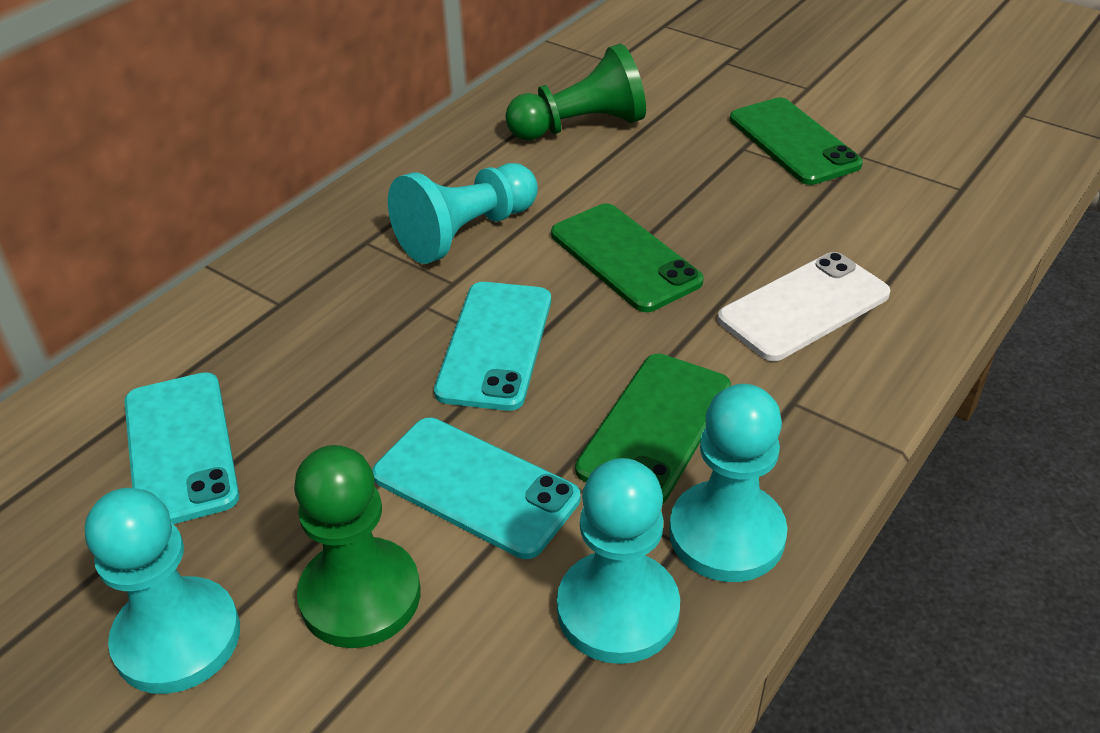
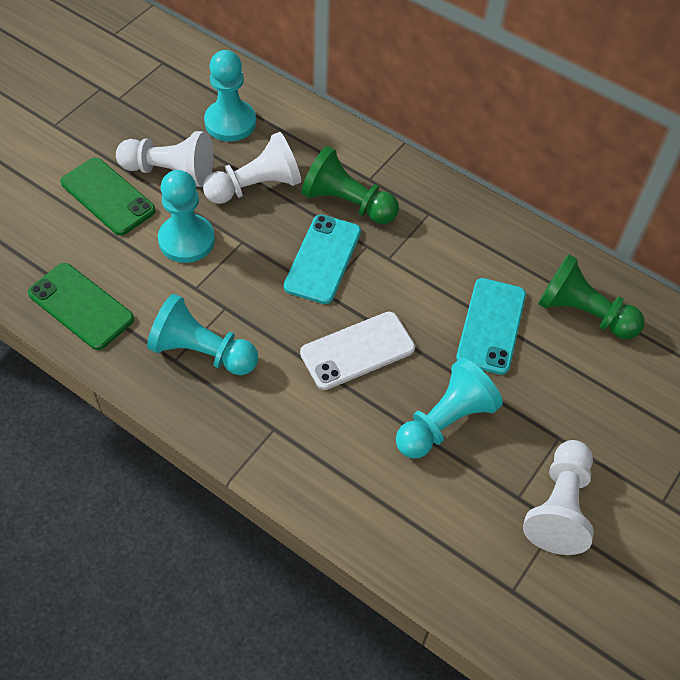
green phone: [551,203,704,312] [575,354,731,503] [730,98,863,185] = 3 -> [28,263,134,350] [60,157,156,236] = 2
turquoise phone: [124,372,239,524] [372,418,580,559] [434,282,551,411] = 3 -> [284,215,361,304] [456,278,526,375] = 2
white pawn: none = 0 -> [116,131,213,187] [203,132,301,204] [523,440,594,555] = 3

